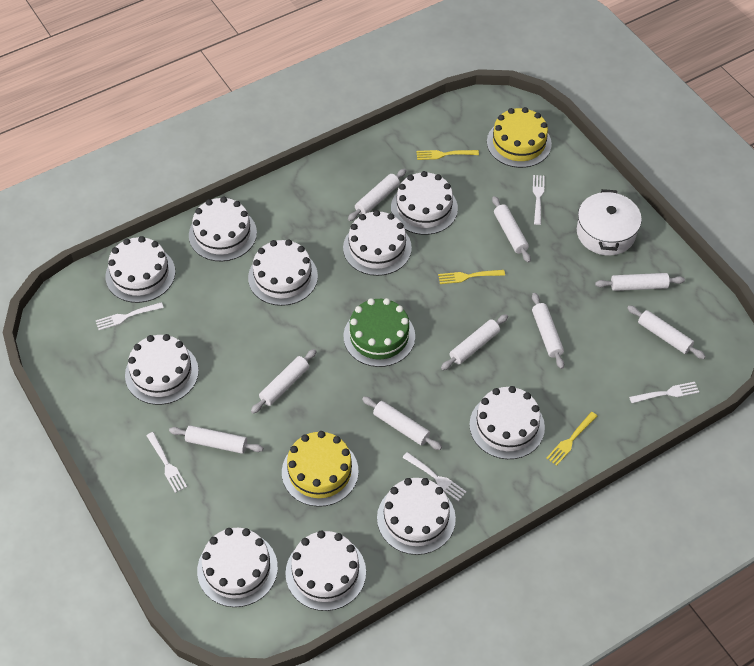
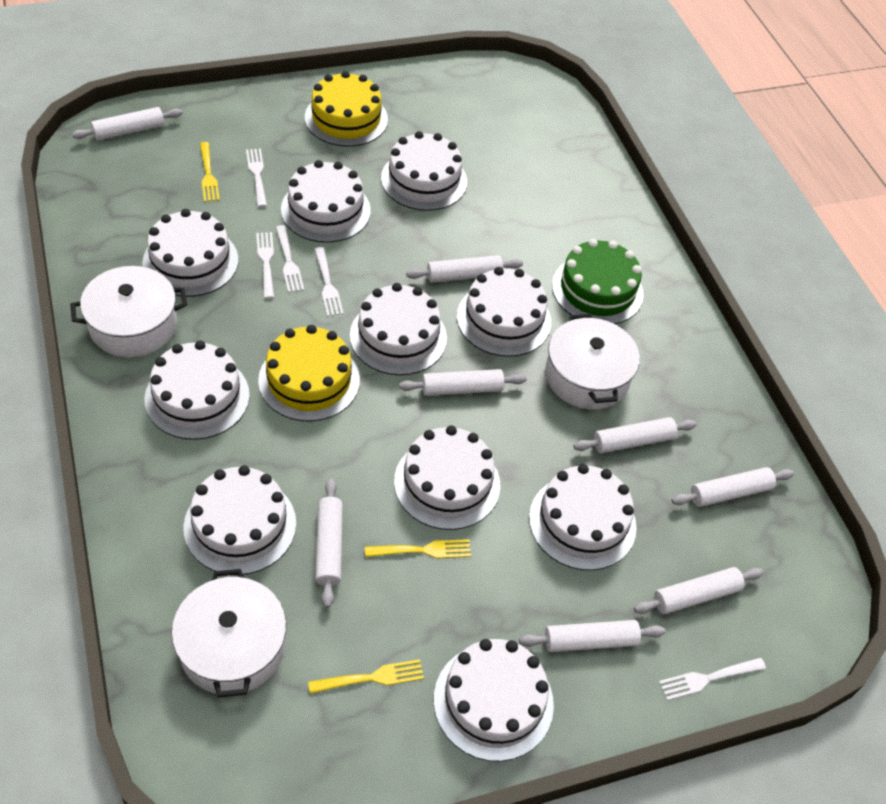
white pot: [577,189,642,255] = 1 -> [70,266,187,357] [172,569,286,698] [545,314,640,409] = 3
white rolling pin: [169,425,263,454] [251,349,317,414] [348,169,406,221] [362,397,442,450] [441,314,508,370] [492,196,531,263] [532,293,564,369] [595,273,685,291] [627,305,706,359] = 9 -> [72,107,183,140] [315,478,343,608] [399,369,527,396] [406,255,523,283] [519,620,666,652] [573,417,697,453] [634,567,763,614] [671,467,794,507] = 8

